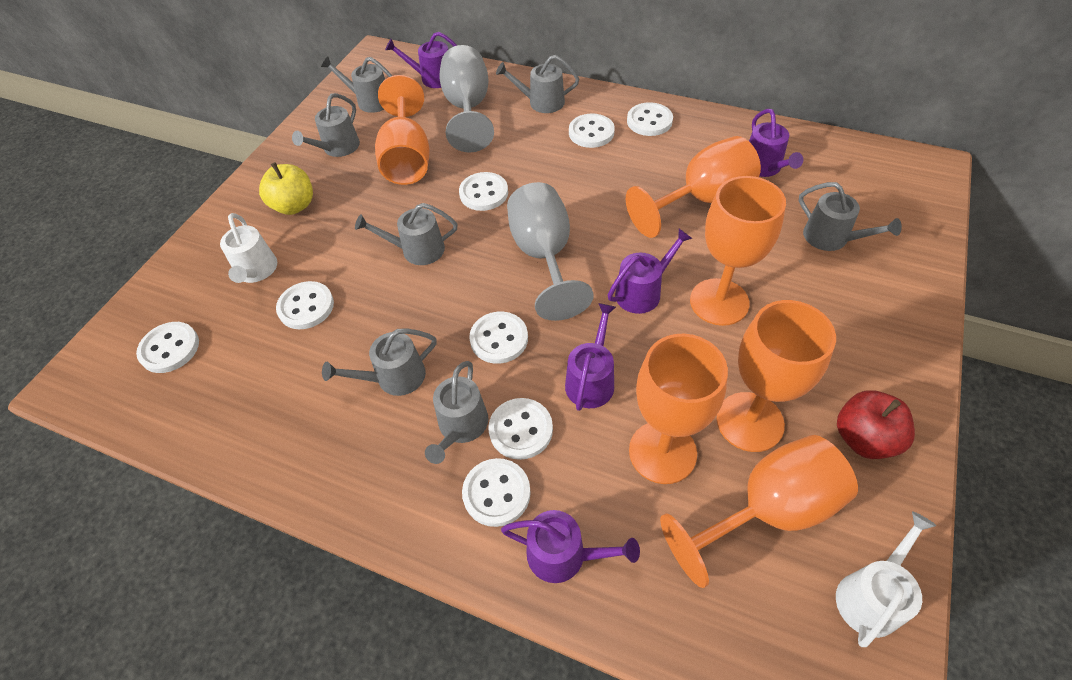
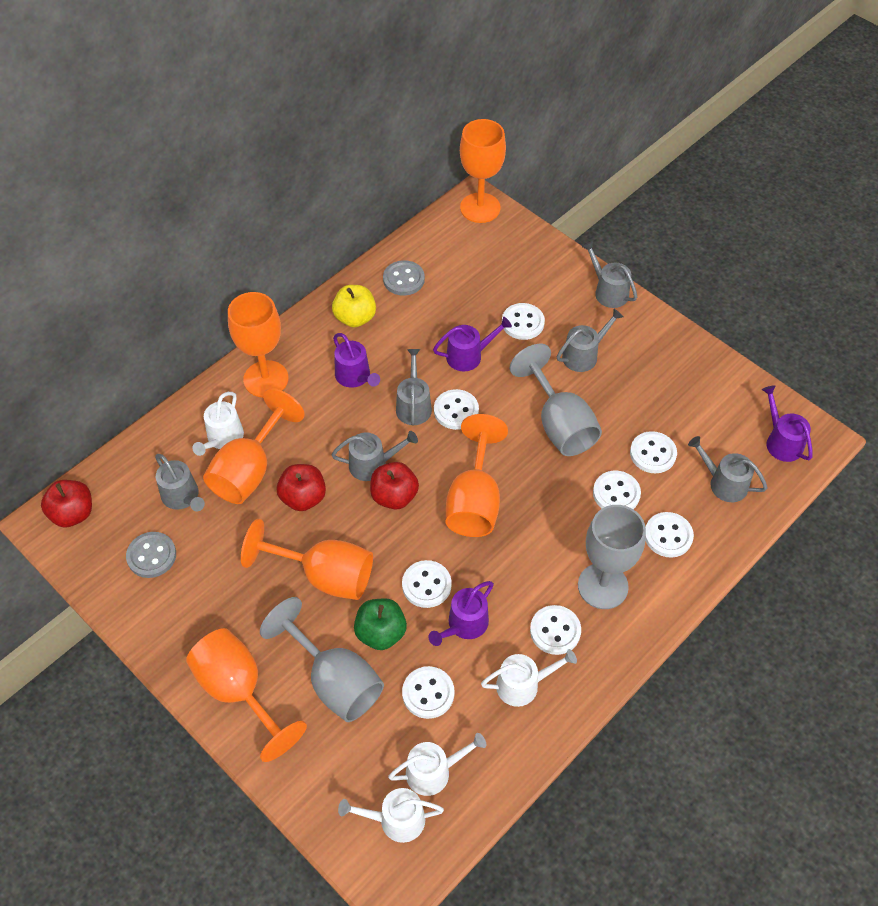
green apple: none = 0 -> [354,598,407,650] = 1
grey button: none = 0 -> [126,532,176,578] [383,260,425,296] = 2
grey goblet: [439,45,494,153] [507,182,594,321] = 2 -> [260,597,384,722] [510,344,602,456] [578,505,646,609] = 3
grey watering can: [292,93,360,157] [321,56,392,113] [322,328,437,396] [355,203,458,265] [425,361,488,464] [496,55,579,113] [799,182,902,251] = 7 -> [155,454,205,511] [331,431,418,481] [396,349,432,426] [557,309,623,372] [582,241,637,308] [688,436,767,502] = 6
purple watering can: [385,32,457,88] [501,510,640,583] [565,303,616,411] [608,229,693,314] [749,109,803,177] = 5 -> [333,333,380,388] [428,581,494,646] [433,317,512,371] [762,385,813,462] = 4
red apple: [837,391,915,459] = 1 -> [41,480,92,528] [277,464,326,511] [370,462,419,509] = 3
white watering can: [220,213,277,283] [836,512,936,647] = 2 -> [192,392,244,456] [338,788,444,843] [388,733,486,796] [481,649,577,707] = 4

